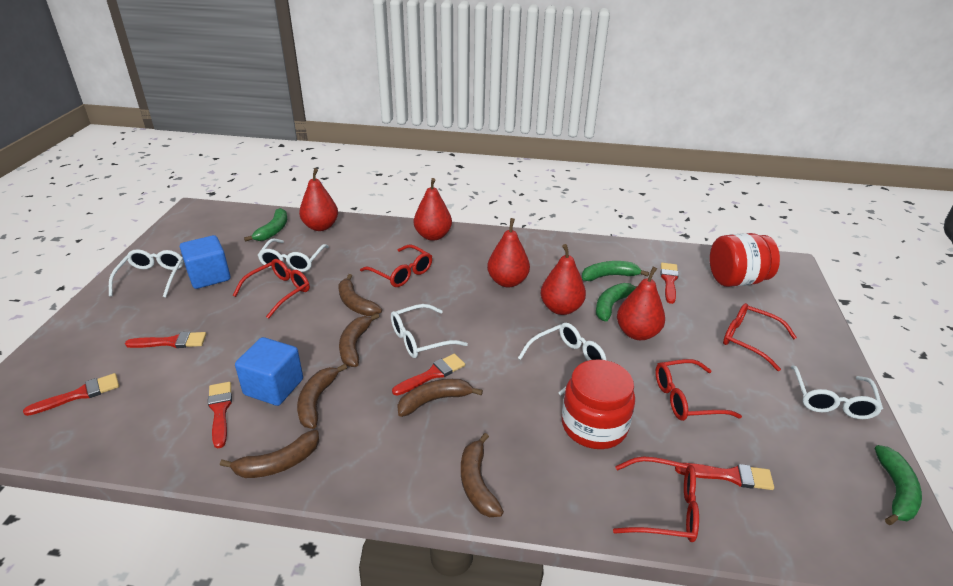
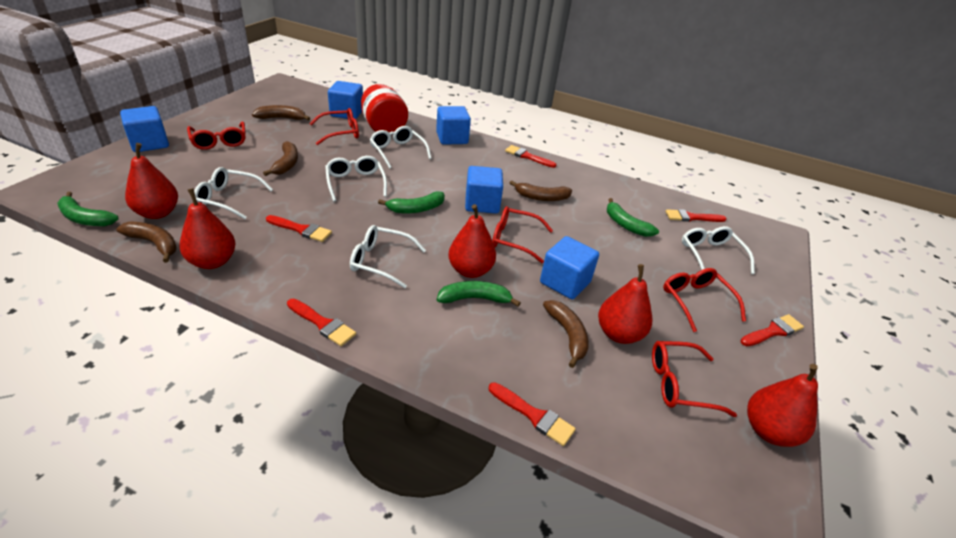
blue cube: [180,235,230,289] [235,337,303,406] = 2 -> [120,106,169,152] [328,81,363,119] [436,106,471,145] [465,166,503,214] [540,236,599,299] = 5
brown banana: [220,430,319,478] [297,364,347,429] [338,274,382,316] [339,313,379,367] [397,379,483,417] [461,433,504,517] = 6 -> [116,221,177,263] [252,105,310,121] [263,141,298,176] [510,181,572,201] [543,300,589,368] = 5
red jar: [562,359,635,449] [710,233,780,287] = 2 -> [361,84,408,135] = 1

